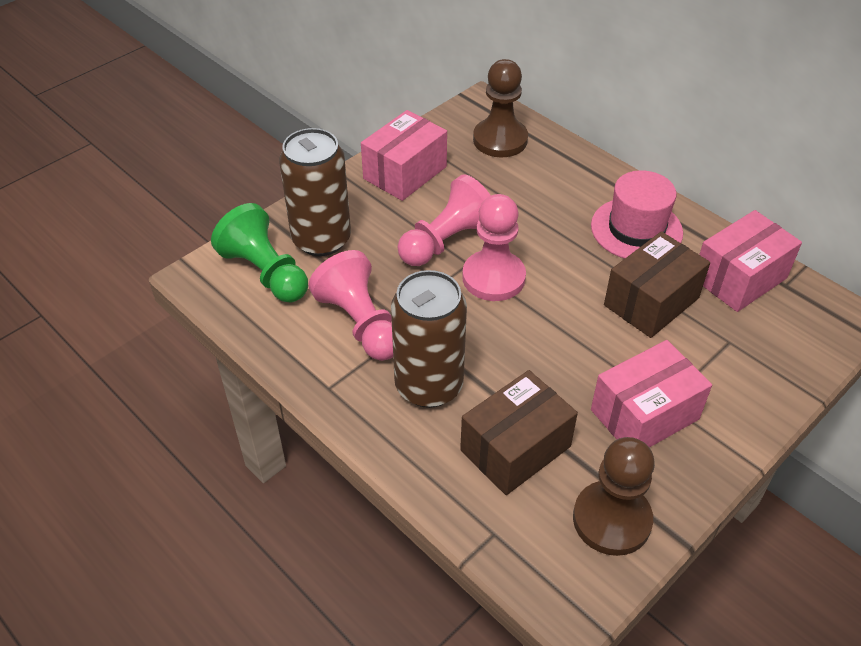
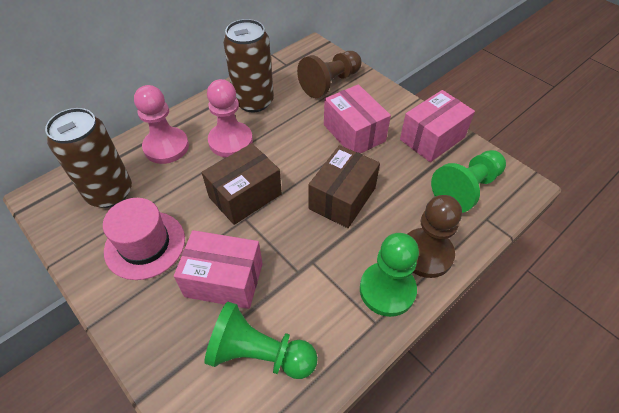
green pawn: [211,203,308,302] = 1 -> [204,302,318,379] [360,233,419,317] [431,150,506,213] = 3
pink pawn: [309,250,393,361] [397,174,491,266] [462,194,526,301] = 3 -> [134,85,189,164] [207,79,253,158] = 2

